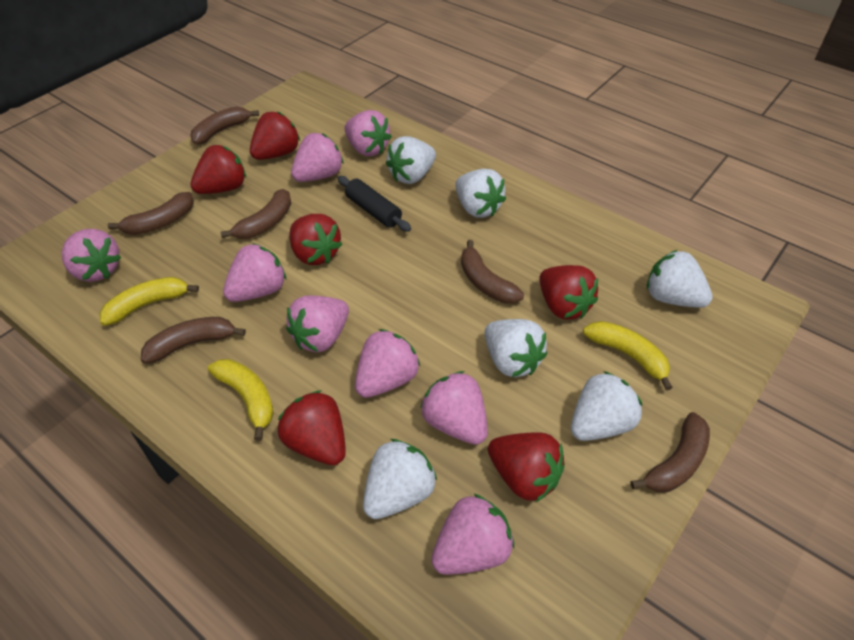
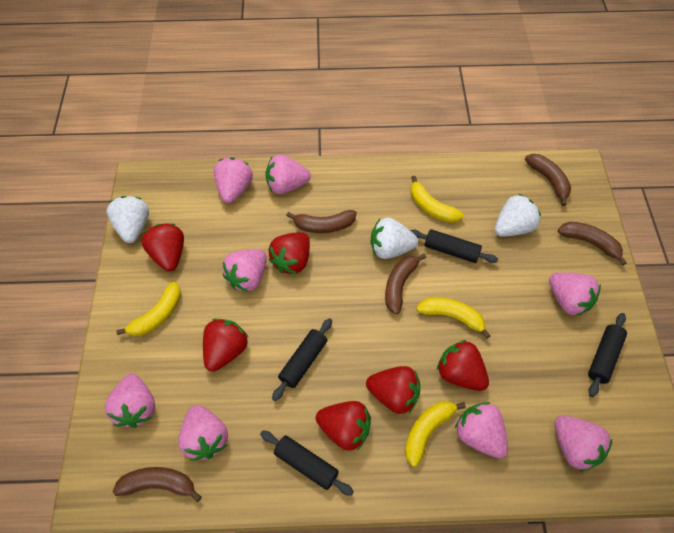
black rolling pin: [338,176,411,232] = 1 -> [260,431,354,496] [272,318,332,401] [410,229,498,263] [588,313,627,397] = 4
brown banana: [108,192,194,235] [141,317,246,364] [190,106,259,145] [220,189,291,239] [461,240,524,303] [631,412,710,492] = 6 -> [113,467,202,502] [286,210,357,233] [385,254,426,314] [525,154,571,206] [558,222,627,266] = 5
white strawberry: [363,439,437,519] [386,136,436,184] [456,169,506,218] [484,319,547,377] [571,371,642,441] [647,250,713,308] = 6 -> [106,196,149,243] [371,218,418,259] [495,194,541,237] = 3
yellow banana: [99,277,199,326] [208,359,274,441] [583,321,673,390] = 3 -> [116,281,181,336] [405,401,466,467] [411,176,464,223] [416,297,491,339] = 4

